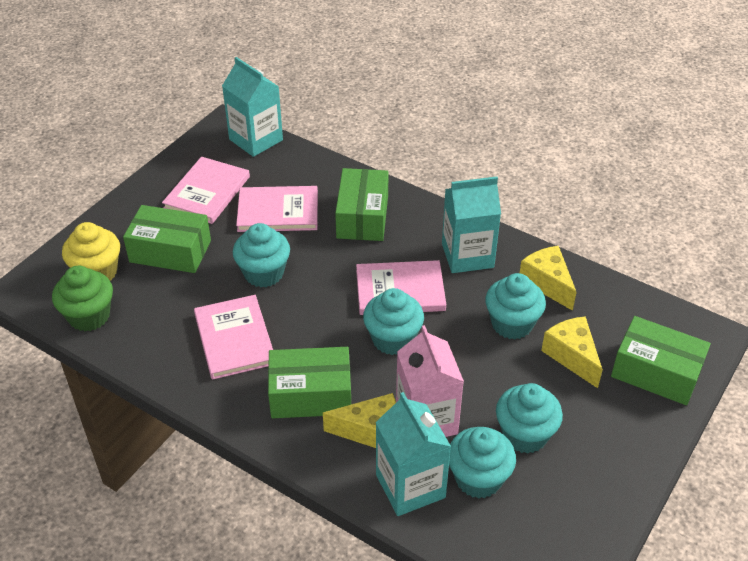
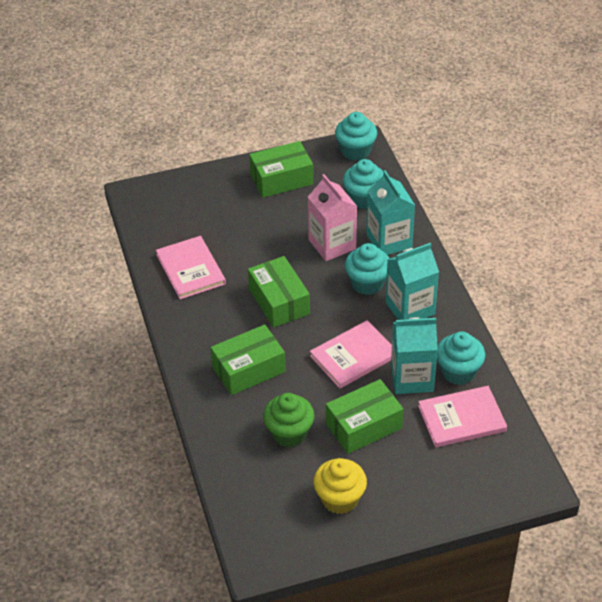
pink book: [162,157,250,224] [194,295,273,380] [236,186,318,232] [356,260,446,315] = 4 -> [156,236,226,299] [310,320,392,389] [418,386,507,447] = 3
turquoise cupcake: [233,223,290,287] [363,288,424,355] [449,427,516,498] [485,273,546,340] [496,383,563,454] = 5 -> [335,112,377,161] [343,159,383,209] [345,243,389,295] [437,331,485,385] = 4
yellow cheese: [323,393,396,448] [520,246,577,311] [541,316,603,388] = 3 -> none = 0

